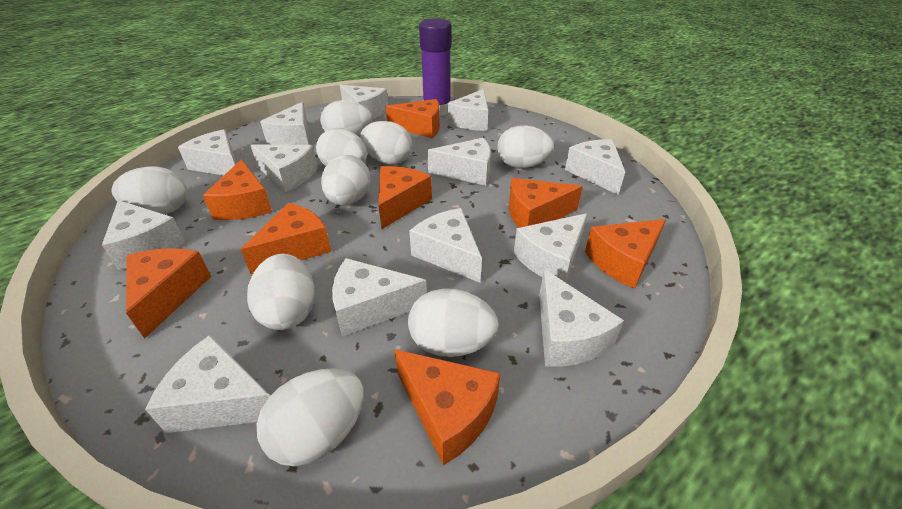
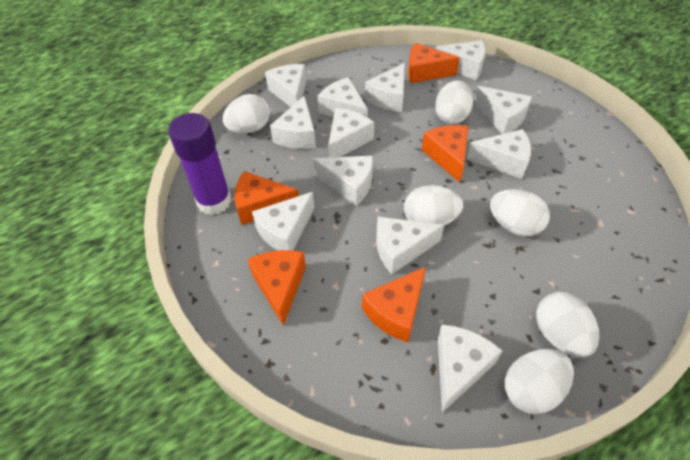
orange cheese: [126,248,211,339] [203,159,272,220] [240,203,331,274] [379,166,432,229] [386,99,440,138] [394,349,501,465] [509,178,583,228] [585,219,666,289] = 8 -> [235,171,299,225] [247,250,306,326] [362,267,426,342] [408,43,460,83] [422,125,468,183] = 5
white cheese: [102,200,186,270] [145,335,270,433] [178,129,236,176] [251,145,318,192] [260,102,309,145] [332,258,427,337] [340,85,388,119] [409,208,482,283] [427,138,491,186] [448,89,488,131] [514,213,588,282] [539,269,624,367] [565,139,625,195] = 13 -> [252,192,314,251] [265,64,306,107] [270,96,316,149] [313,156,373,206] [318,77,368,117] [328,108,374,158] [365,63,405,112] [376,217,444,275] [436,40,486,80] [437,325,503,413] [467,129,531,179] [474,86,532,134] = 12
white egg: [111,166,187,214] [247,253,315,330] [257,368,364,466] [316,128,367,166] [320,100,372,136] [321,155,370,206] [360,121,412,164] [408,288,499,357] [497,125,554,168] = 9 -> [223,94,270,134] [404,185,463,226] [435,80,473,124] [490,189,550,236] [505,349,574,414] [536,292,600,357] = 6

